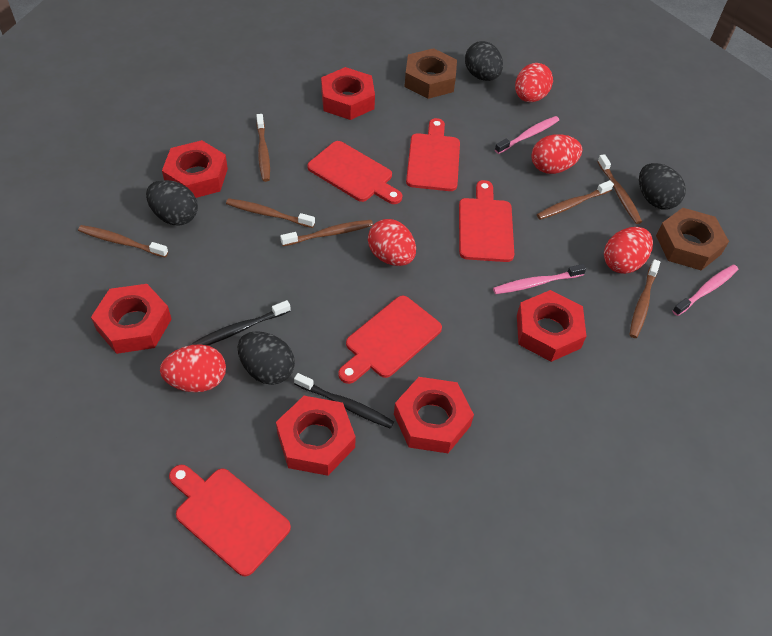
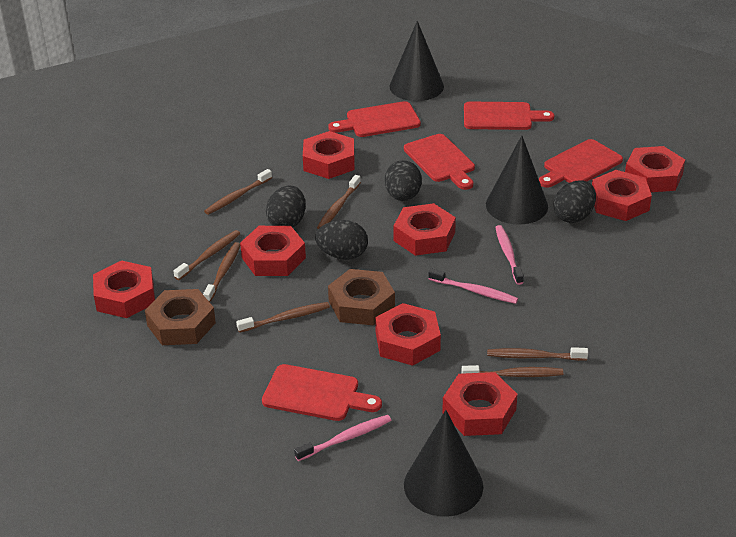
black cone: none = 0 -> [389,21,444,101] [404,410,483,517] [486,135,548,224] = 3
black toothbrush: [192,300,291,346] [294,373,394,429] = 2 -> none = 0
red egg: [160,344,226,392] [368,219,416,266] [515,63,553,102] [532,134,582,174] [604,227,653,274] = 5 -> none = 0
red nut: [91,284,172,354] [162,140,228,198] [276,396,356,476] [321,67,375,120] [394,377,474,453] [517,290,586,362] = 6 -> [93,260,155,318] [240,226,306,276] [303,131,355,179] [375,303,441,366] [394,203,456,256] [442,372,518,436] [592,170,652,221] [625,146,685,192] = 8

